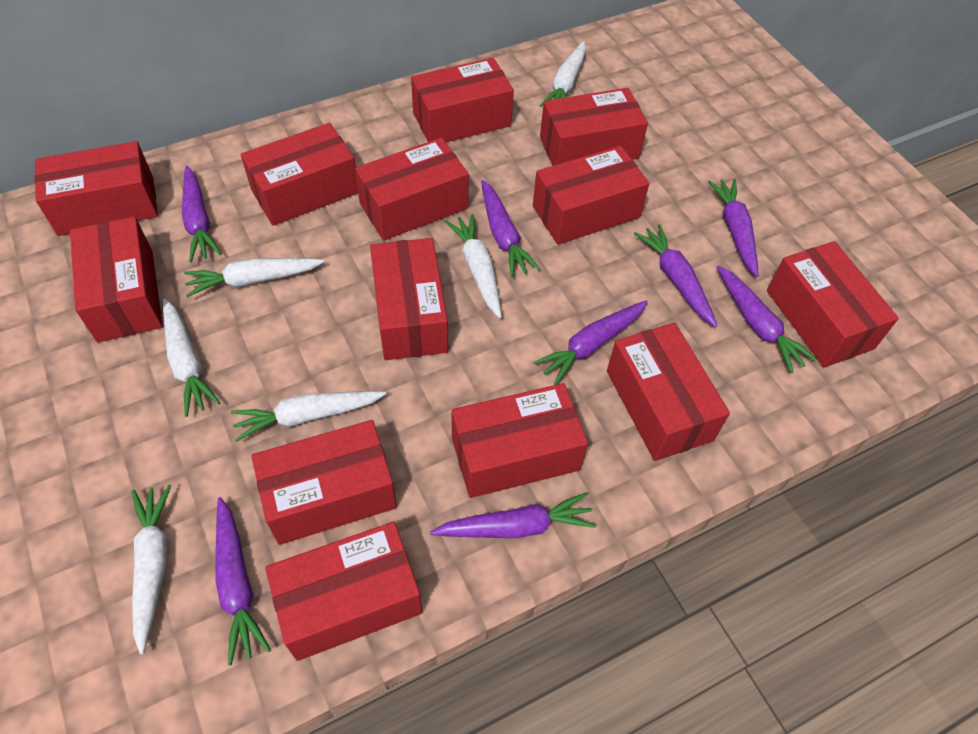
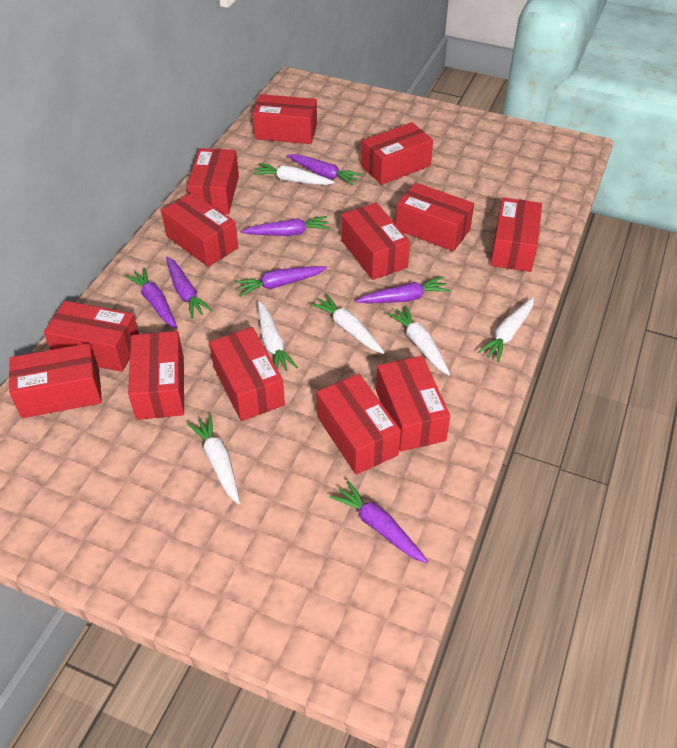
purple carrot: [182,166,222,262] [215,497,271,665] [430,492,596,538] [481,180,540,278] [533,300,648,385] [634,224,718,327] [708,179,759,277] [717,266,817,373] = 8 -> [125,267,177,329] [166,257,212,319] [235,266,327,296] [241,216,330,236] [287,154,362,185] [330,480,428,563] [356,276,450,303] = 7

